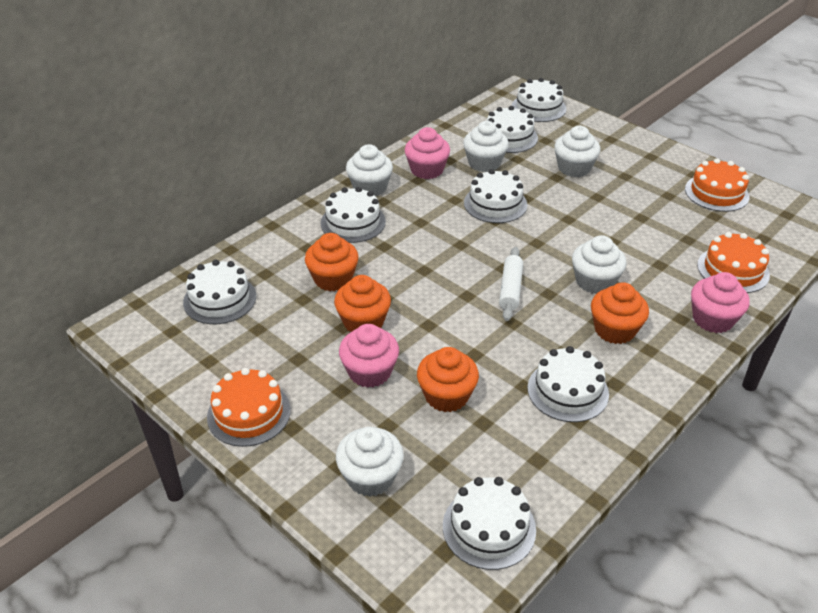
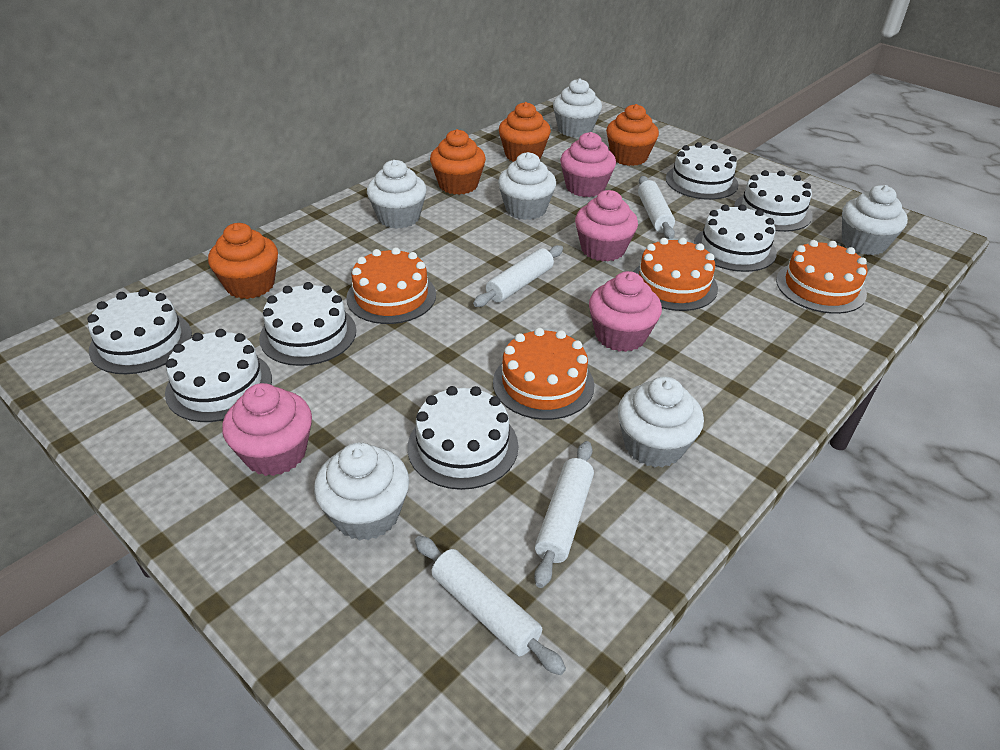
orange cake: [207,368,291,447] [685,158,750,212] [697,232,770,293] = 3 -> [346,247,436,324] [493,328,594,420] [633,238,718,311] [776,240,868,314] = 4
pink cupcake: [339,324,399,388] [404,127,450,179] [691,272,750,333] = 3 -> [222,383,312,476] [560,132,616,197] [575,190,638,262] [589,271,662,352] = 4
white cupcake: [336,427,404,497] [346,144,393,196] [463,121,509,172] [554,126,600,177] [572,235,626,294] = 5 -> [314,442,409,541] [367,160,427,229] [498,152,556,220] [553,78,602,138] [618,377,704,468] [842,185,908,255] = 6
white rolling pin: [499,247,523,321] = 1 -> [415,536,566,675] [473,245,563,307] [534,441,594,588] [638,176,675,239] = 4

